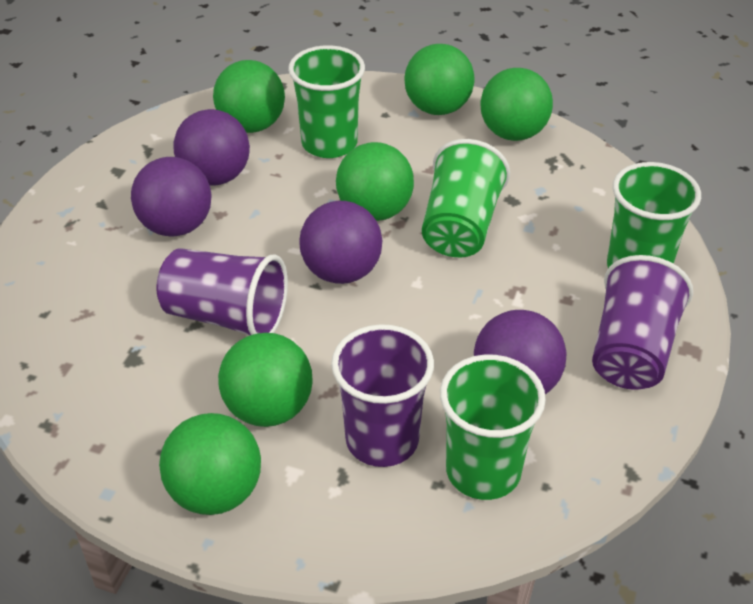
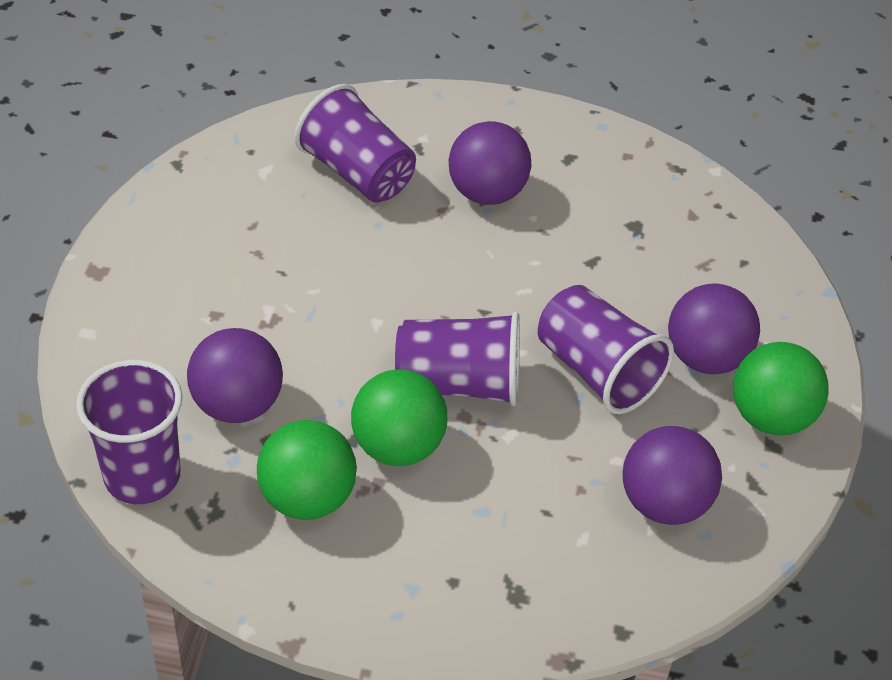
green ball: [159,413,261,515] [213,60,285,133] [218,333,312,427] [336,142,414,221] [404,44,475,115] [480,68,553,141] = 6 -> [257,420,357,520] [351,369,447,466] [733,342,829,435] = 3
green cup: [288,45,365,158] [422,139,510,257] [440,354,546,500] [607,162,701,268] = 4 -> none = 0
purple cup: [157,248,288,335] [331,324,434,467] [592,255,693,390] = 3 -> [76,360,182,504] [295,84,416,203] [395,312,520,406] [538,285,674,414] = 4

